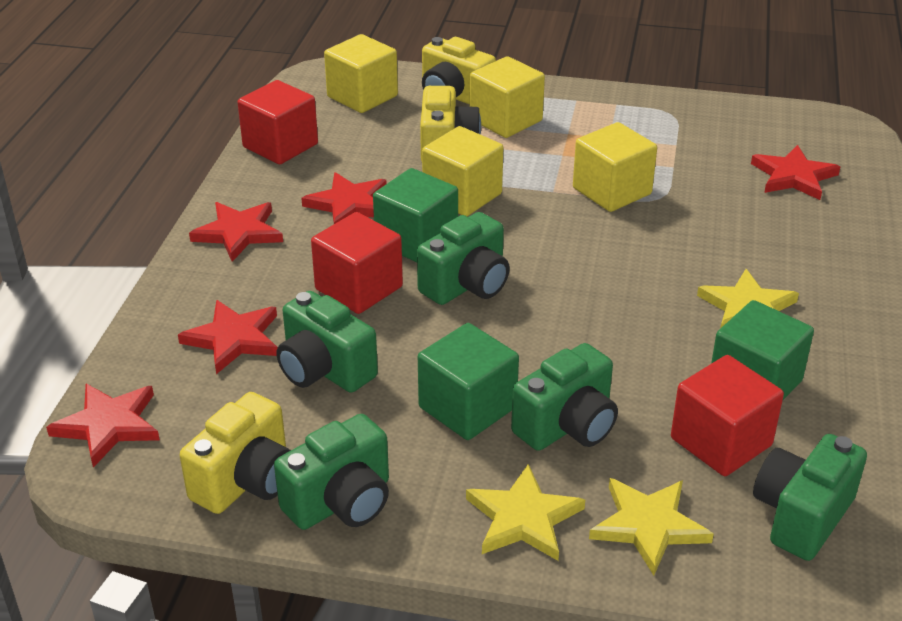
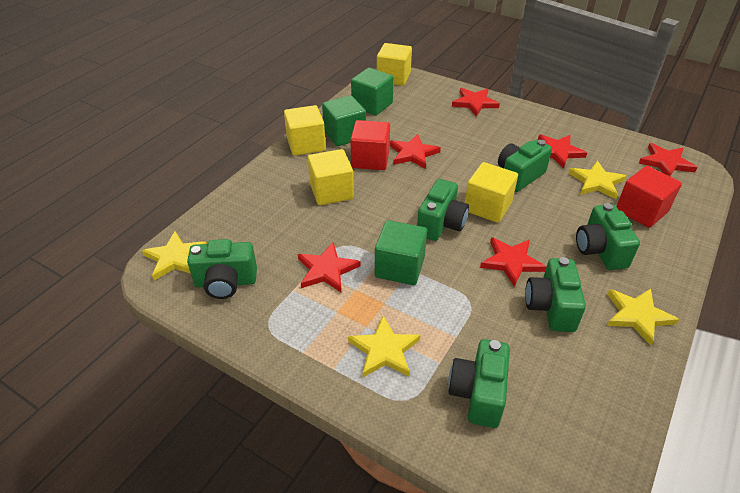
green camera: [274,414,389,530] [276,291,378,393] [417,212,510,305] [511,343,618,451] [753,434,867,561] = 5 -> [187,239,257,299] [417,179,469,241] [448,339,510,428] [498,139,552,192] [525,257,586,332] [576,203,640,270] = 6
red cube: [237,80,318,164] [311,212,403,314] [671,355,784,476] = 3 -> [350,120,390,170] [616,166,682,228] = 2
red star: [46,384,160,467] [178,300,278,374] [189,202,283,262] [301,172,386,224] [751,145,840,200] = 5 -> [298,242,360,292] [390,134,441,169] [452,88,500,116] [480,237,546,287] [538,134,587,169] [639,143,698,176] = 6
yellow camera: [179,392,291,514] [420,86,481,161] [422,37,496,105] = 3 -> none = 0
yellow star: [466,464,585,561] [589,478,714,575] [697,269,799,328] = 3 -> [142,231,207,280] [348,316,420,377] [568,161,626,199] [607,288,679,346] = 4

